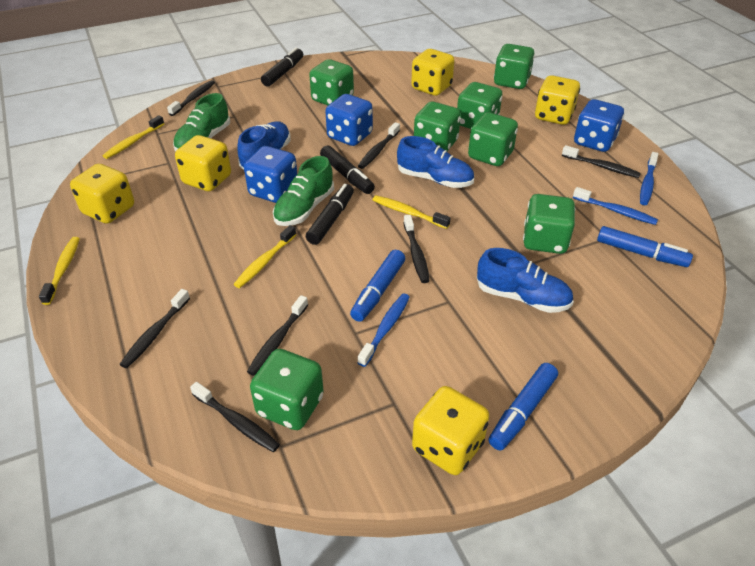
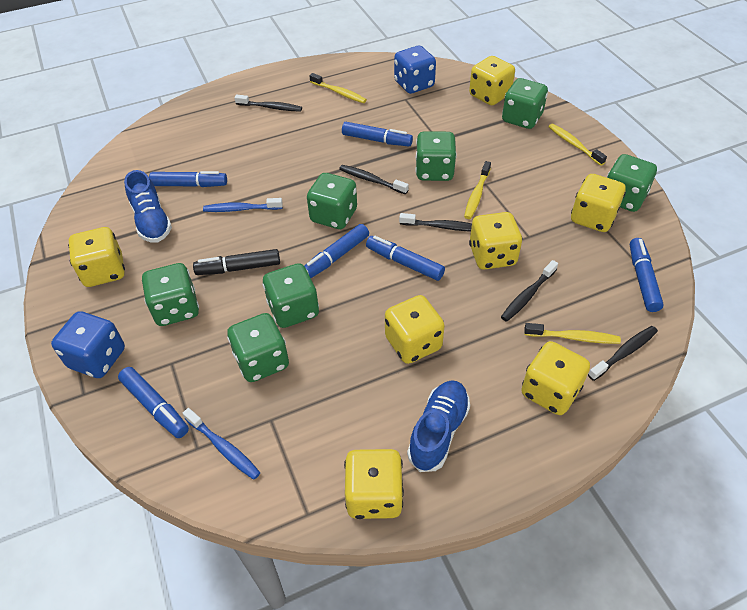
black marker: [261,48,303,86] [306,184,354,245] [320,145,375,194] = 3 -> [193,249,280,275] = 1
black toothbrush: [119,289,190,368] [167,80,215,116] [190,382,280,452] [247,295,308,376] [358,122,400,169] [403,215,429,283] [562,145,641,178] = 7 -> [234,94,302,112] [339,165,409,194] [399,213,472,232] [501,260,558,322] [588,326,658,381] = 5
blue dice: [244,146,297,203] [325,94,373,146] [574,99,624,152] = 3 -> [51,311,125,378] [394,46,436,94] = 2
blue marker: [350,250,405,322] [488,363,558,451] [597,226,693,267] = 3 -> [118,367,189,438] [149,171,227,187] [305,224,369,278] [342,122,413,147] [366,236,445,281] [630,238,664,312] = 6
blue shoe: [237,121,291,170] [397,136,474,188] [477,248,574,313] = 3 -> [124,170,172,243] [407,380,470,472] = 2
blue toothbrush: [358,293,410,367] [573,187,658,225] [640,152,659,205] = 3 -> [183,408,260,480] [203,198,283,212] = 2
green shoe: [173,93,230,151] [273,156,334,226] = 2 -> none = 0
yellow dice: [70,164,134,224] [175,135,231,191] [411,49,455,96] [412,386,490,475] [535,75,580,125] = 5 -> [68,227,125,287] [344,449,404,519] [385,295,445,364] [469,56,515,105] [469,212,522,270] [521,341,590,415] [571,174,626,232] = 7

